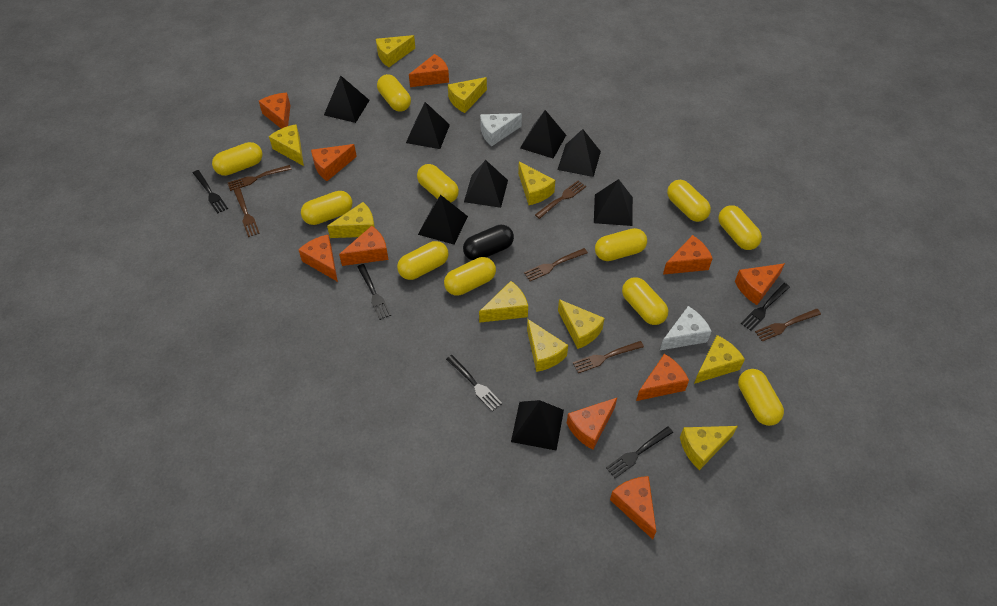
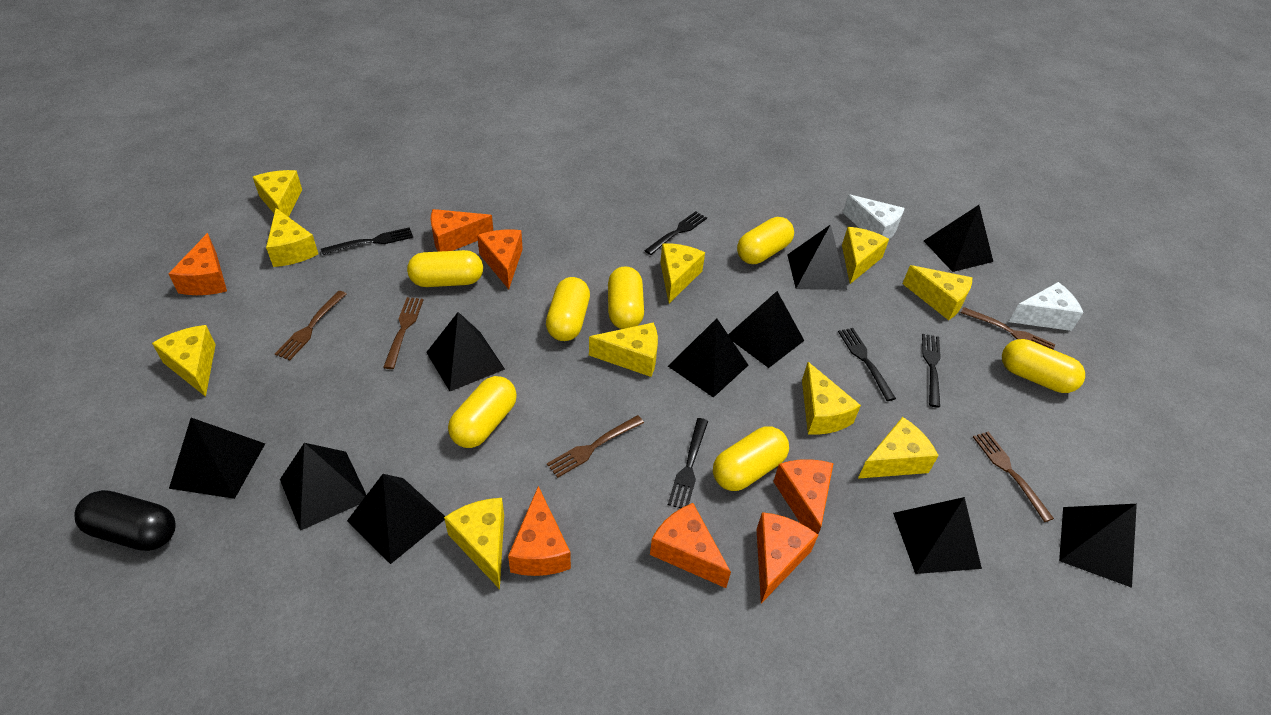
black pyramid: [324,76,370,123] [406,102,450,149] [418,195,468,244] [464,160,508,208] [511,400,564,451] [520,110,566,159] [557,129,601,177] [594,179,633,226] = 8 -> [169,418,265,499] [280,443,366,531] [347,474,445,564] [426,312,505,391] [668,318,748,398] [728,291,804,368] [787,224,847,290] [893,497,982,574] [924,205,993,272] [1059,504,1137,588] = 10
brown fork: [228,165,292,191] [234,188,260,237] [524,248,588,281] [535,181,586,219] [573,341,644,373] [755,309,821,342] = 6 -> [275,291,346,360] [383,297,424,369] [547,415,644,478] [961,307,1055,349] [973,432,1054,522] = 5
orange cheese: [259,93,290,129] [298,235,338,282] [311,144,357,181] [339,226,389,266] [409,54,449,87] [567,398,617,450] [610,476,656,539] [636,354,689,401] [663,235,713,275] [735,263,785,305] = 10 -> [168,233,227,295] [431,209,493,252] [477,229,523,289] [508,486,571,576] [650,503,731,588] [757,512,818,604] [773,459,834,534] = 7
yellow capsule: [212,142,262,176] [301,191,352,225] [377,74,411,112] [397,241,449,280] [417,164,459,202] [444,257,496,296] [595,228,647,261] [622,277,668,325] [667,180,711,222] [718,205,762,250] [738,369,784,426] = 11 -> [407,250,483,287] [448,376,517,448] [546,277,590,341] [608,266,644,329] [713,426,789,491] [737,217,794,264] [1002,339,1085,393] = 7

